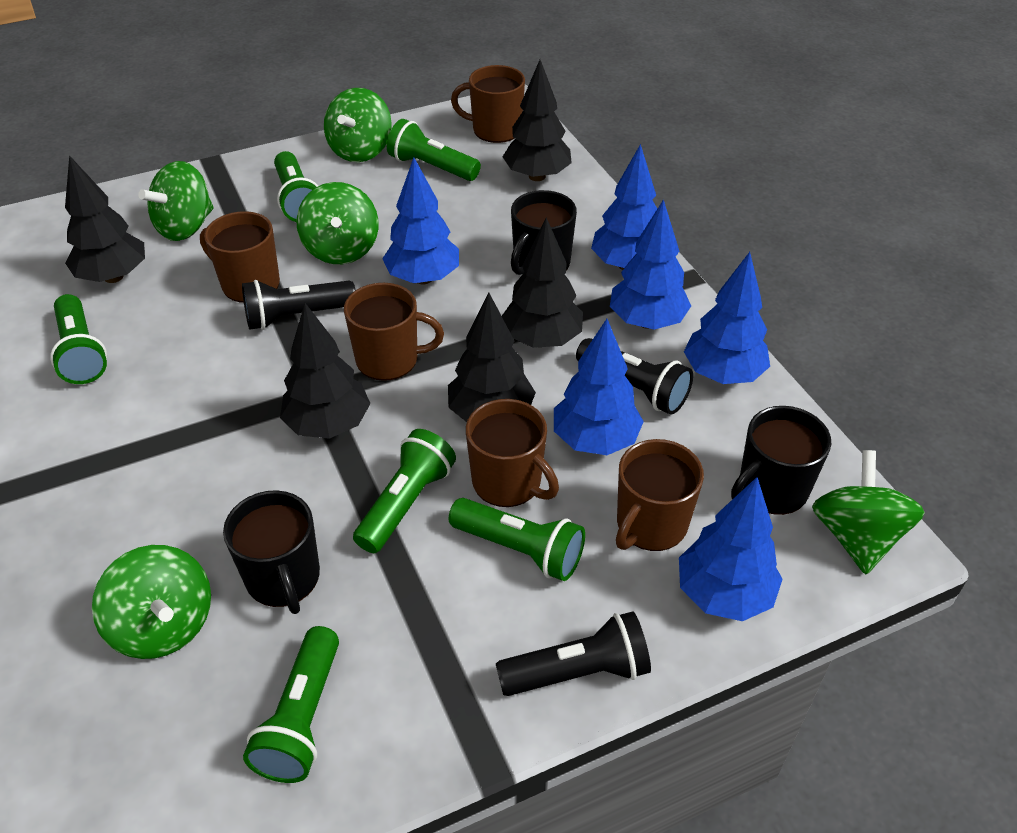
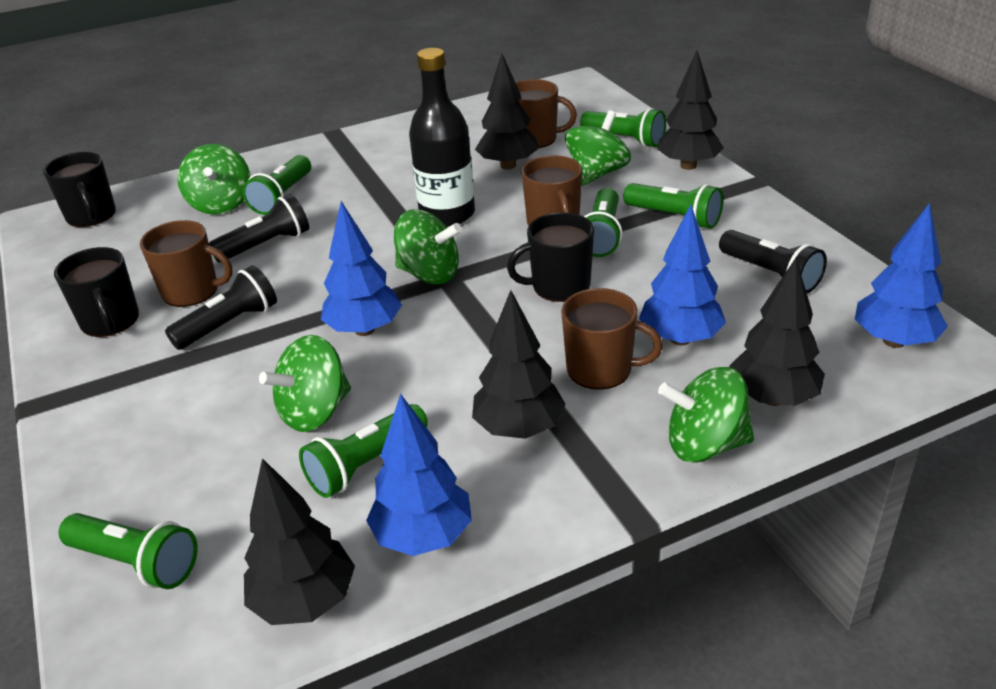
black bottle: none = 0 -> [409,48,475,227] = 1
blue tree: [382,157,459,284] [554,319,644,455] [591,144,657,270] [610,199,691,330] [679,477,782,621] [684,252,770,384] = 6 -> [321,201,402,336] [366,393,472,556] [639,205,726,345] [855,203,948,348] = 4
brown mug: [200,211,280,303] [344,283,444,381] [451,65,525,143] [466,399,559,507] [616,439,704,551] = 5 -> [140,220,233,307] [516,79,577,148] [522,155,582,226] [561,288,663,390] = 4

